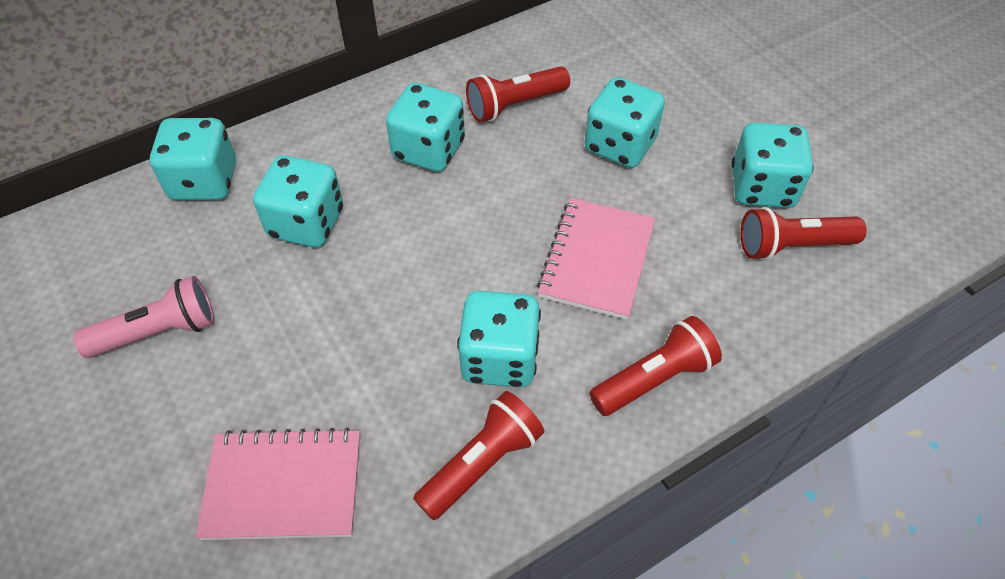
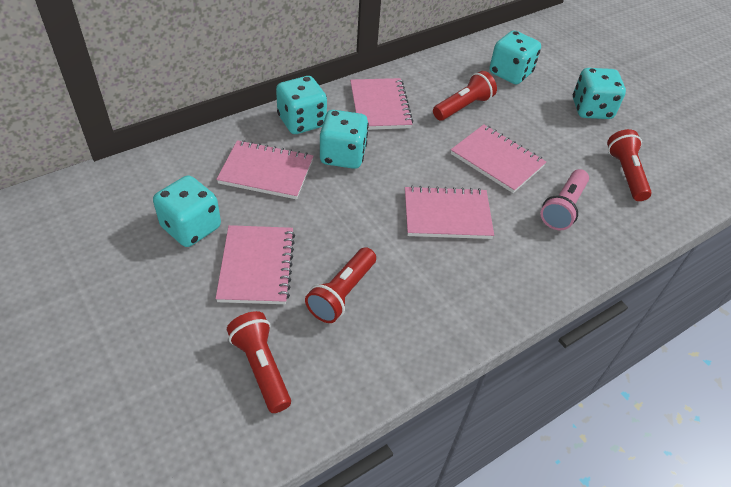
pink notebook: [196,428,360,540] [537,198,655,320] = 2 -> [215,225,295,304] [216,140,313,199] [350,78,413,130] [405,186,494,239] [451,124,546,193] = 5
turquoise dice: [150,118,236,200] [253,155,343,247] [386,83,465,172] [457,291,541,387] [585,77,665,168] [731,122,813,208] = 6 -> [153,175,221,247] [276,76,327,134] [320,110,369,169] [489,30,541,85] [573,68,626,119] = 5

